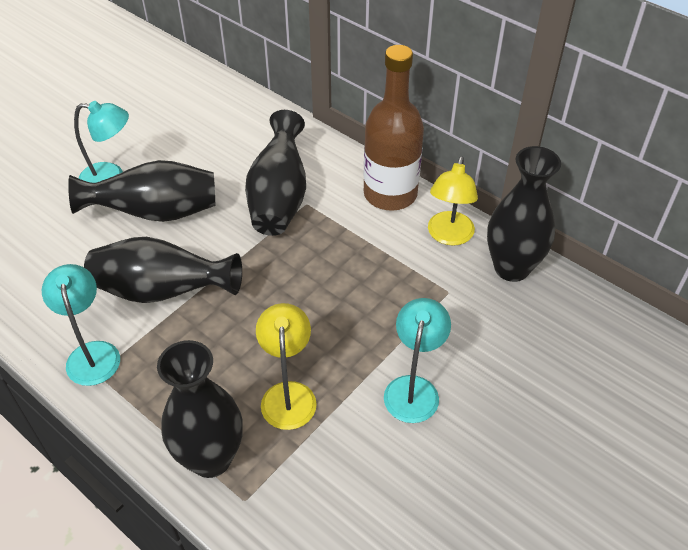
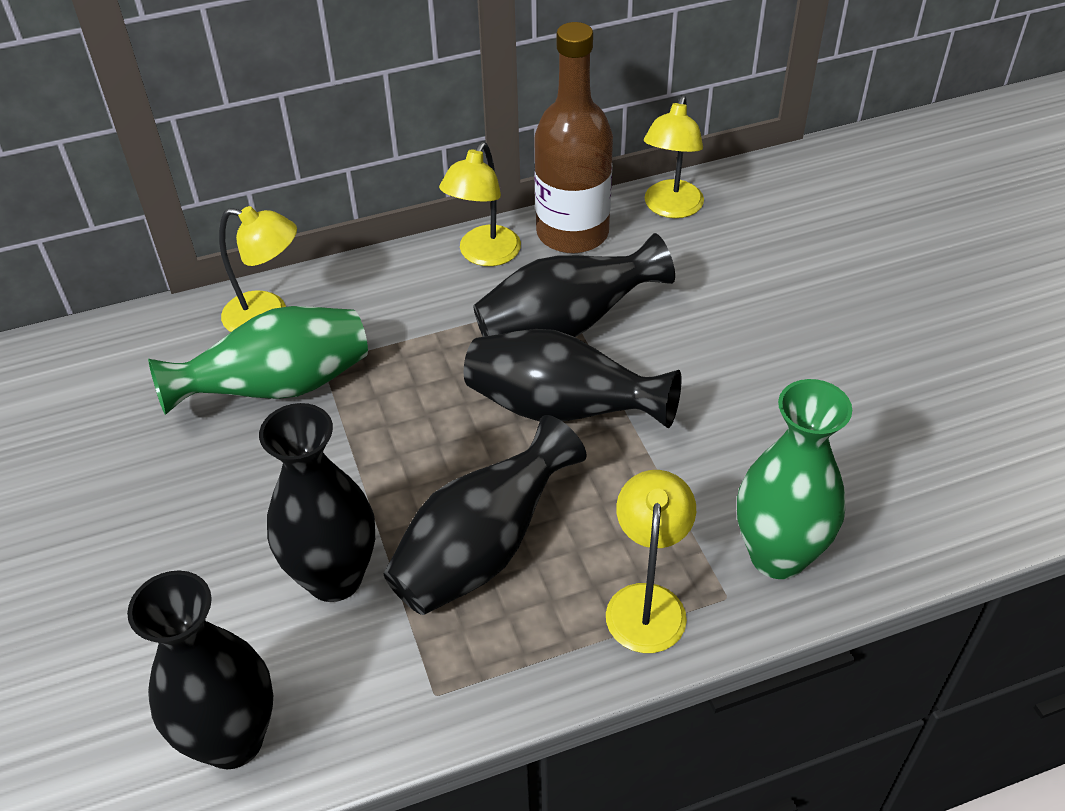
green vase: none = 0 -> [148,306,368,415] [737,379,852,579] = 2
turquoise lamp: [42,264,120,386] [74,101,129,183] [384,298,451,423] = 3 -> none = 0
yellow lamp: [256,303,317,430] [428,156,478,246] = 2 -> [219,206,297,332] [439,142,521,266] [606,470,696,653] [644,96,704,218] = 4

